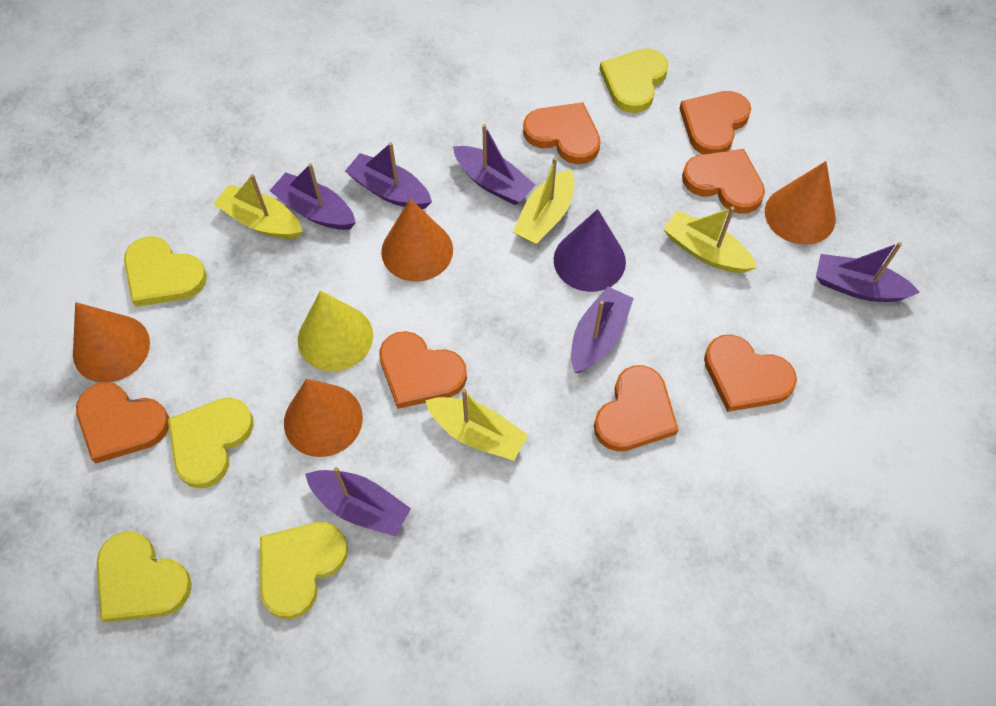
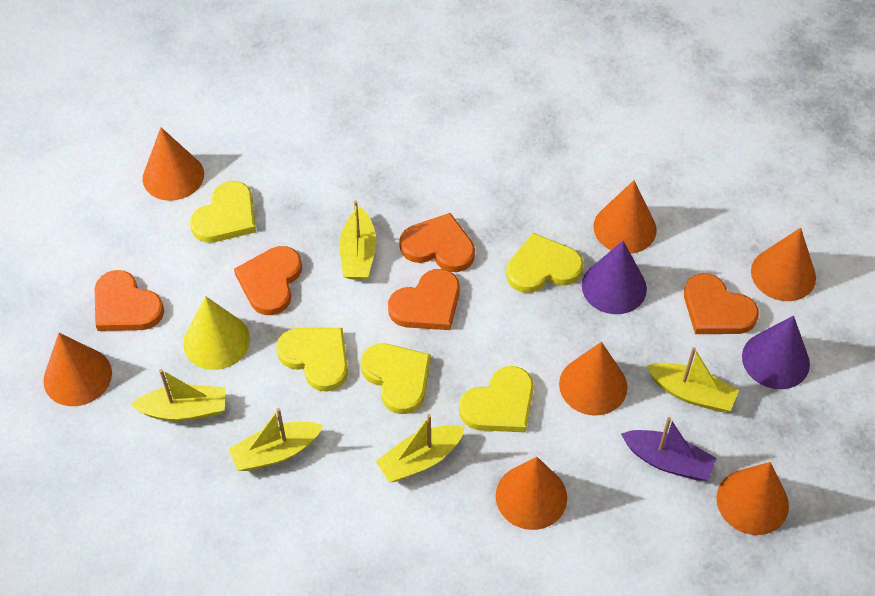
orange cone: [73,302,150,383] [284,379,363,457] [381,199,453,282] [765,161,836,245] = 4 -> [43,333,112,406] [143,128,204,201] [496,457,567,530] [559,342,627,416] [593,180,657,254] [717,462,789,535] [751,227,816,301] = 7
orange heart: [76,382,169,463] [379,331,467,409] [523,102,601,164] [594,365,679,451] [679,91,751,154] [682,149,765,214] [704,334,797,412] = 7 -> [95,270,164,331] [234,246,302,315] [388,269,460,330] [399,213,475,272] [684,273,759,334] = 5
purple boat: [269,163,356,230] [305,467,411,537] [345,142,432,209] [453,124,536,205] [571,287,634,373] [816,242,920,302] = 6 -> [621,417,717,481] = 1
purple cone: [554,209,626,292] = 1 -> [582,241,647,314] [742,316,810,389] = 2
yellow boat: [214,174,303,239] [425,389,528,461] [513,157,574,245] [663,206,757,273] = 4 -> [130,369,225,421] [228,408,324,471] [340,200,376,279] [376,414,465,482] [646,347,739,412] = 5

